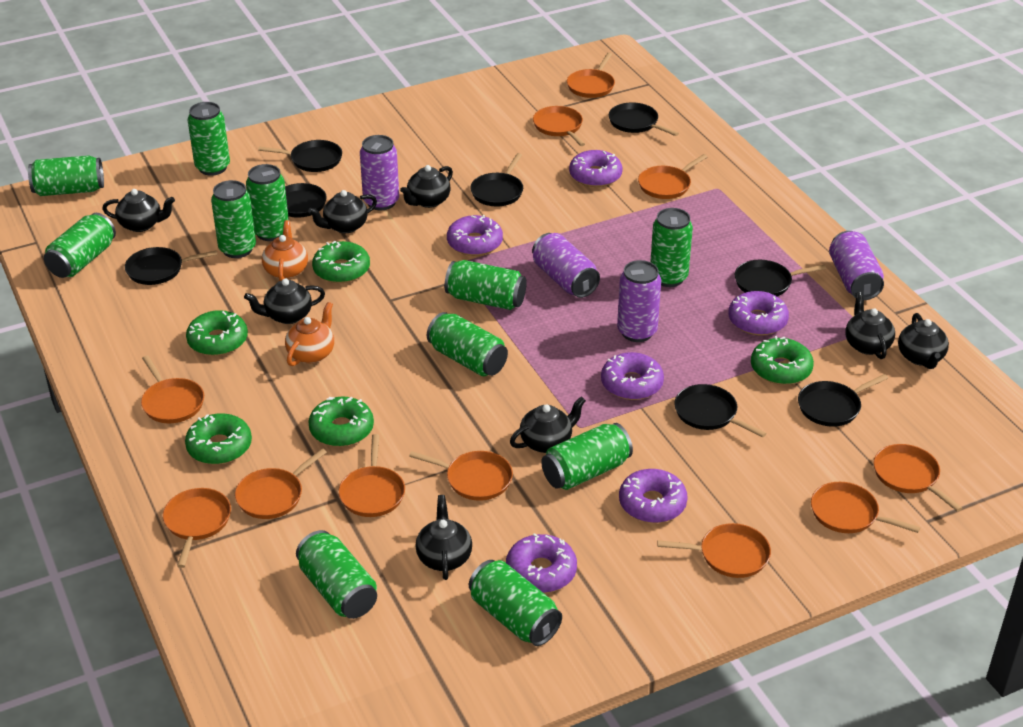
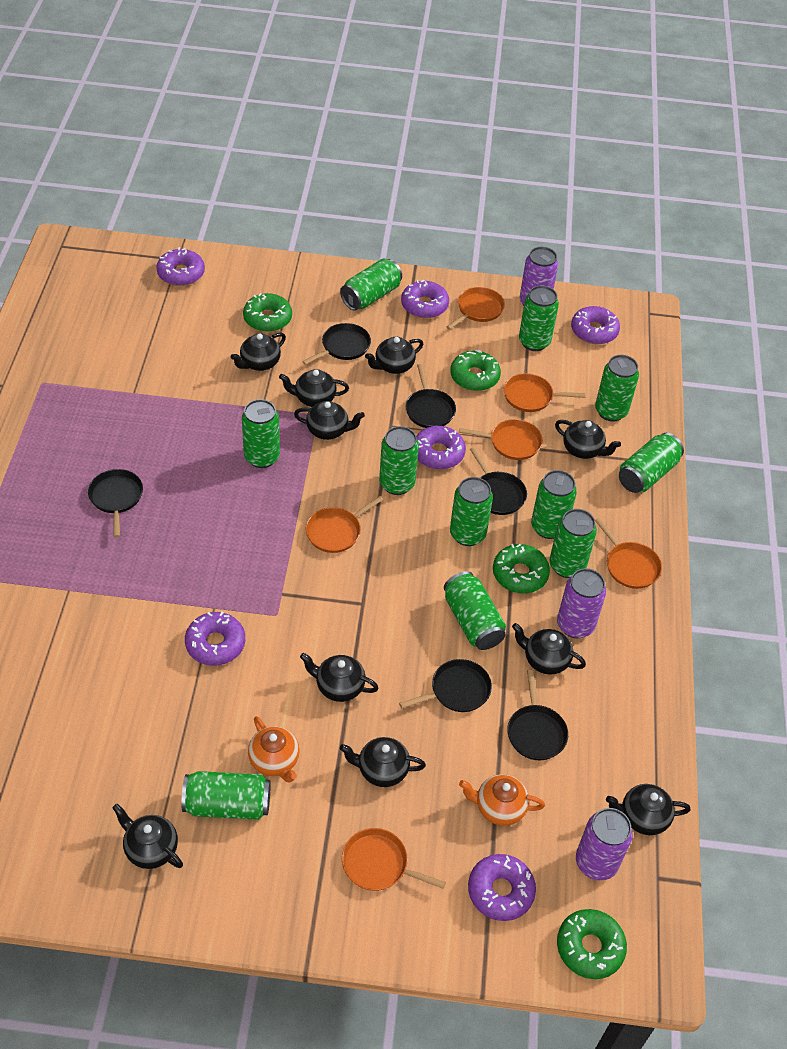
black pan: [125,247,218,285] [258,140,342,172] [275,165,327,218] [470,153,523,206] [609,102,679,136] [674,384,767,438] [735,260,826,296] [798,374,888,427] = 8 -> [88,469,143,538] [302,323,371,365] [399,659,492,712] [405,364,456,428] [470,447,527,515] [507,670,568,760] = 6
black teapot: [102,189,175,232] [244,279,325,324] [308,190,377,233] [400,165,453,208] [415,495,472,580] [510,396,586,453] [845,292,895,359] [898,313,949,369] = 8 -> [112,804,183,869] [231,333,286,371] [279,369,349,407] [294,401,365,440] [300,653,378,702] [340,737,426,787] [365,337,423,374] [512,623,586,675] [555,420,621,459] [606,784,691,835] = 10
green donut: [185,413,252,465] [186,310,248,356] [308,397,374,447] [312,241,370,283] [751,336,814,385] = 5 -> [243,293,292,332] [450,350,501,391] [493,544,550,593] [557,909,627,979] = 4
orange pan: [141,355,204,423] [163,488,231,568] [235,448,327,519] [339,434,405,517] [409,451,513,501] [533,106,585,146] [567,53,615,98] [638,154,707,199] [657,523,771,578] [811,482,920,533] [874,444,962,512] = 11 -> [306,496,384,553] [342,828,446,891] [446,287,505,330] [459,419,543,460] [504,373,586,412] [595,518,662,589] = 6
purple can: [360,135,399,210] [532,233,600,298] [617,260,661,342] [829,231,884,300] = 4 -> [520,247,558,306] [557,568,606,638] [576,808,633,880] = 3

